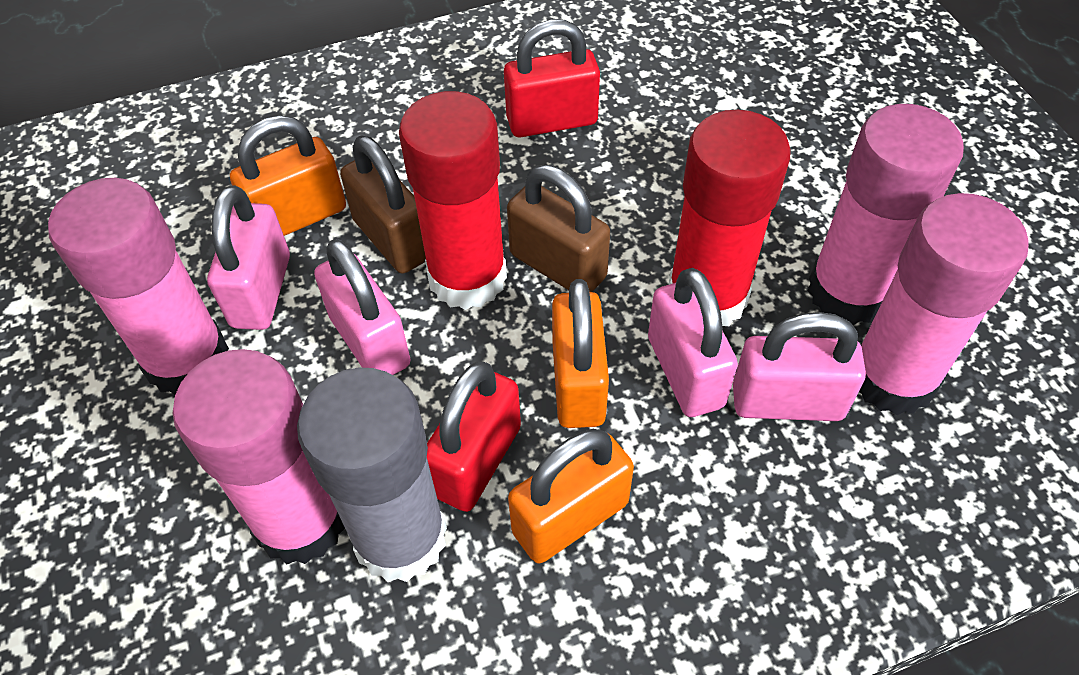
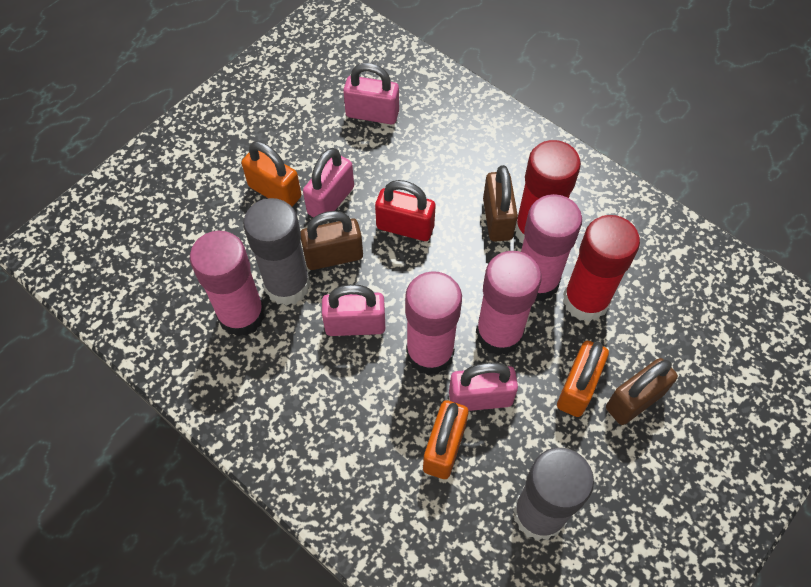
brown padlock: [340,135,426,274] [507,165,610,292] = 2 -> [300,211,363,270] [483,165,518,242] [606,358,678,425] = 3
grey glue stick: [297,368,447,582] = 1 -> [243,198,310,306] [513,448,594,541] = 2
red padlock: [427,362,521,512] [504,20,600,137] = 2 -> [375,180,435,241] = 1

